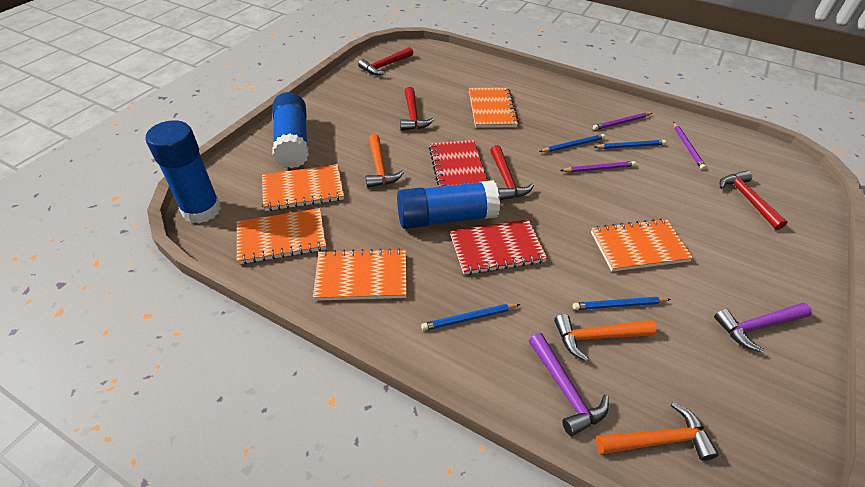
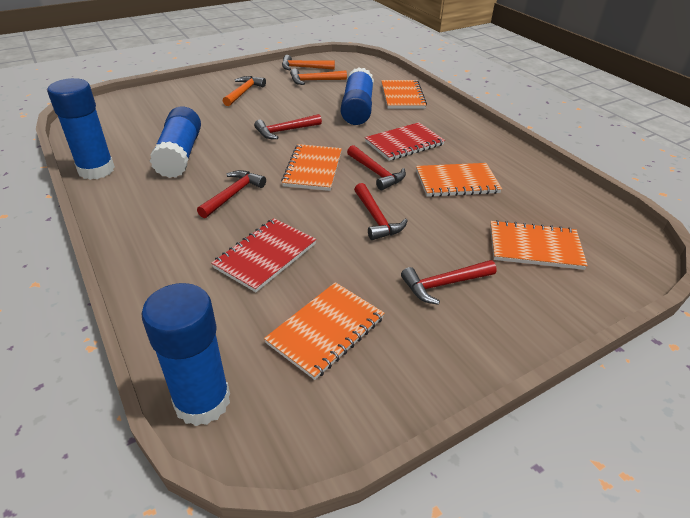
blue glue stick: [145,120,221,223] [273,92,309,169] [397,180,500,229] = 3 -> [47,78,115,180] [142,283,230,426] [150,107,201,178] [341,67,374,125] = 4
blue pencil: [421,304,520,331] [539,134,605,152] [573,297,671,310] [595,140,666,149] = 4 -> none = 0
purple hammer: [529,333,609,436] [714,303,812,352] = 2 -> none = 0
purple pencil: [560,161,636,172] [593,113,652,130] [673,122,706,170] = 3 -> none = 0
red hammer: [358,47,413,75] [400,87,434,131] [490,145,534,200] [720,170,788,230] = 4 -> [197,170,266,218] [254,114,322,139] [347,145,406,190] [354,183,408,240] [401,260,497,305] = 5

